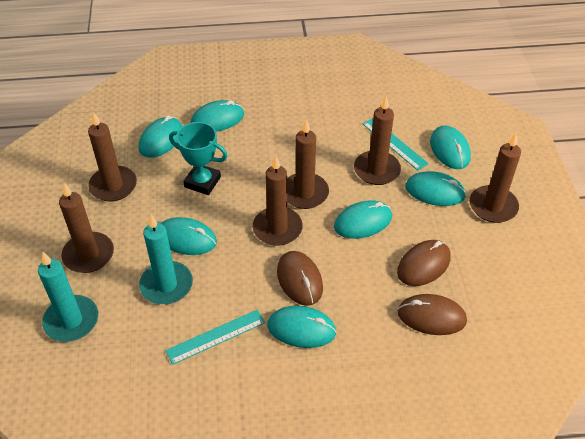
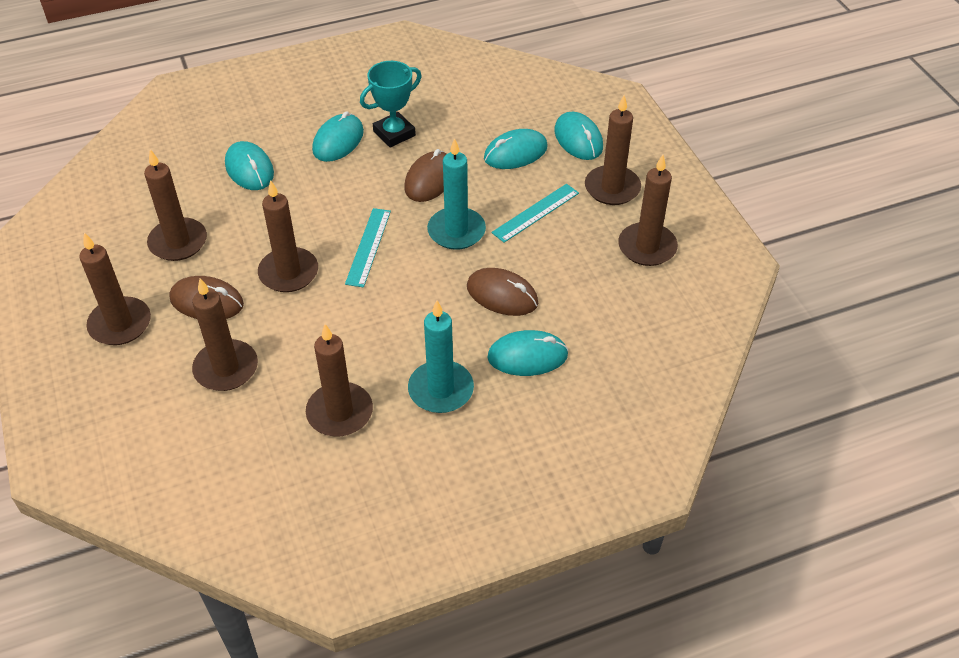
brown candle: [59,183,114,273] [88,112,137,202] [253,156,303,246] [287,119,329,209] [354,96,401,185] [470,134,521,223] = 6 -> [79,232,151,345] [144,149,207,261] [192,278,258,391] [258,180,318,292] [306,324,373,436] [585,95,641,205] [618,155,678,266] = 7
turquoise mouse: [139,115,182,158] [161,217,217,255] [191,100,244,132] [267,306,337,348] [334,200,392,239] [405,171,466,206] [430,126,471,169] = 7 -> [225,141,274,190] [312,111,364,162] [484,129,548,169] [487,330,568,376] [555,112,603,160] = 5

